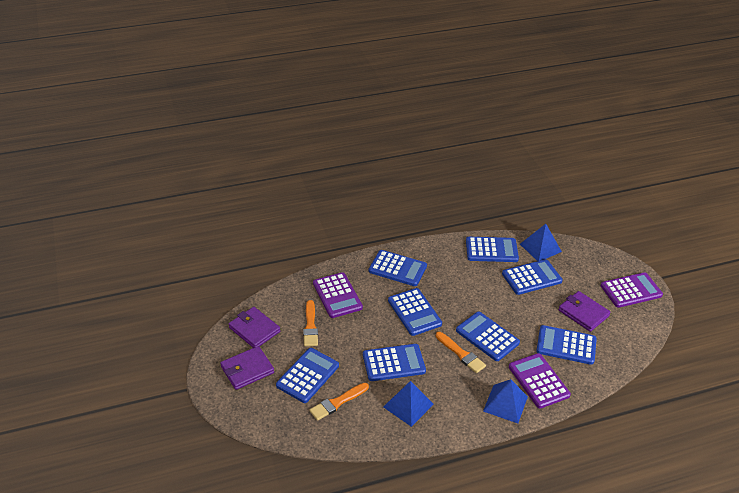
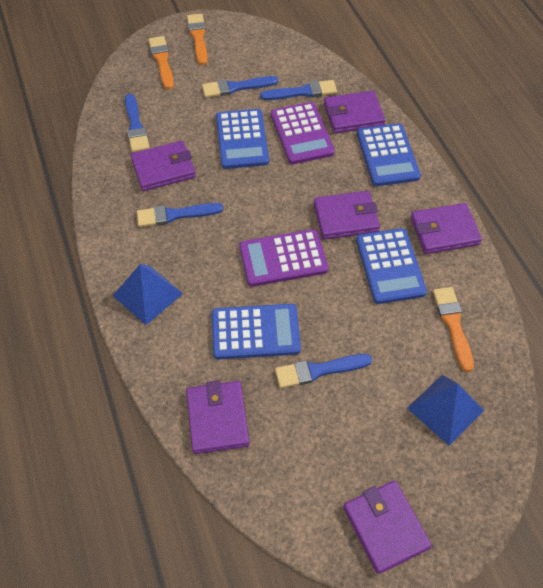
blue brush: none = 0 -> [125,94,150,152] [137,203,223,227] [202,76,278,98] [260,80,337,100] [275,354,372,388] = 5
blue calculator: [276,348,339,403] [363,344,426,381] [369,250,427,286] [388,288,442,336] [456,312,520,361] [466,237,519,262] [502,259,563,295] [537,325,597,365] = 8 -> [212,304,301,360] [216,109,269,169] [356,228,427,304] [357,123,421,186] = 4
blue pyramid: [383,381,434,427] [483,379,528,423] [520,224,562,261] = 3 -> [113,264,183,325] [407,375,484,446] = 2
purple calculator: [313,272,363,318] [509,353,571,409] [601,272,663,308] = 3 -> [239,229,328,287] [271,102,335,164] = 2
purple wallet: [220,346,274,390] [229,307,280,348] [558,291,611,332] = 3 -> [131,141,196,191] [186,380,250,454] [314,191,380,240] [324,91,385,133] [343,480,432,574] [411,203,482,254] = 6

